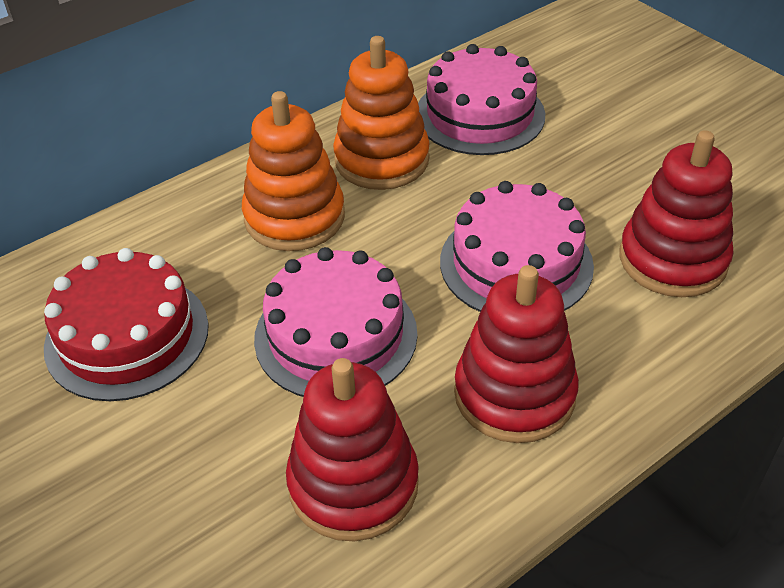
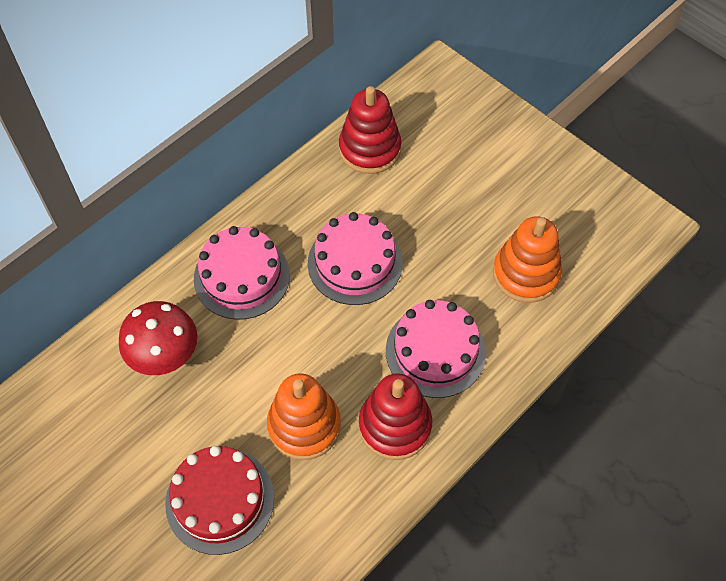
red mushroom: none = 0 -> [119,301,198,375] = 1
red stacking toy: [286,358,419,542] [454,265,579,443] [619,130,733,297] = 3 -> [339,86,401,174] [359,373,433,460] = 2

